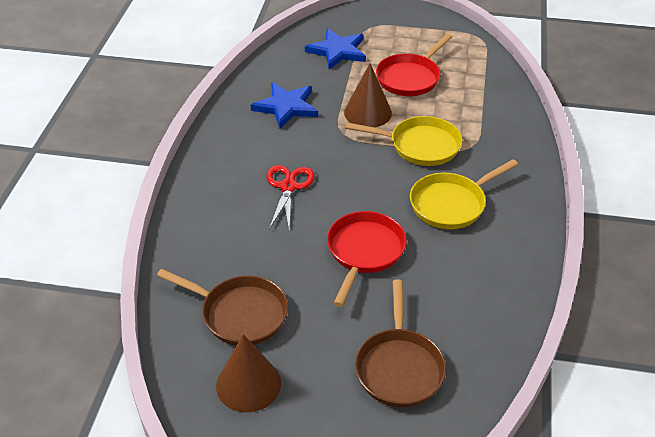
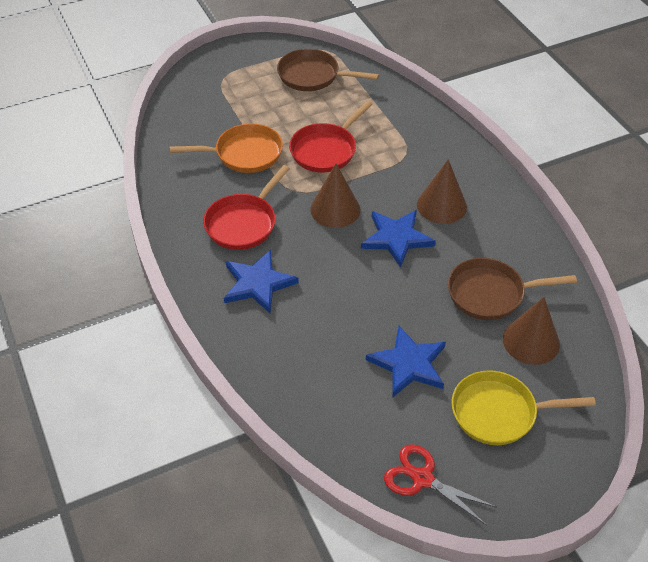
blue star: [251,82,318,129] [305,28,366,69] = 2 -> [224,250,299,313] [361,210,436,268] [366,326,446,397] = 3
brown cone: [216,334,281,412] [344,63,392,127] = 2 -> [310,164,360,228] [417,159,467,224] [503,297,560,365] = 3
orange pan: none = 0 -> [170,123,283,173] = 1
yellow pan: [345,116,462,166] [410,159,518,229] = 2 -> [452,370,596,445] = 1

